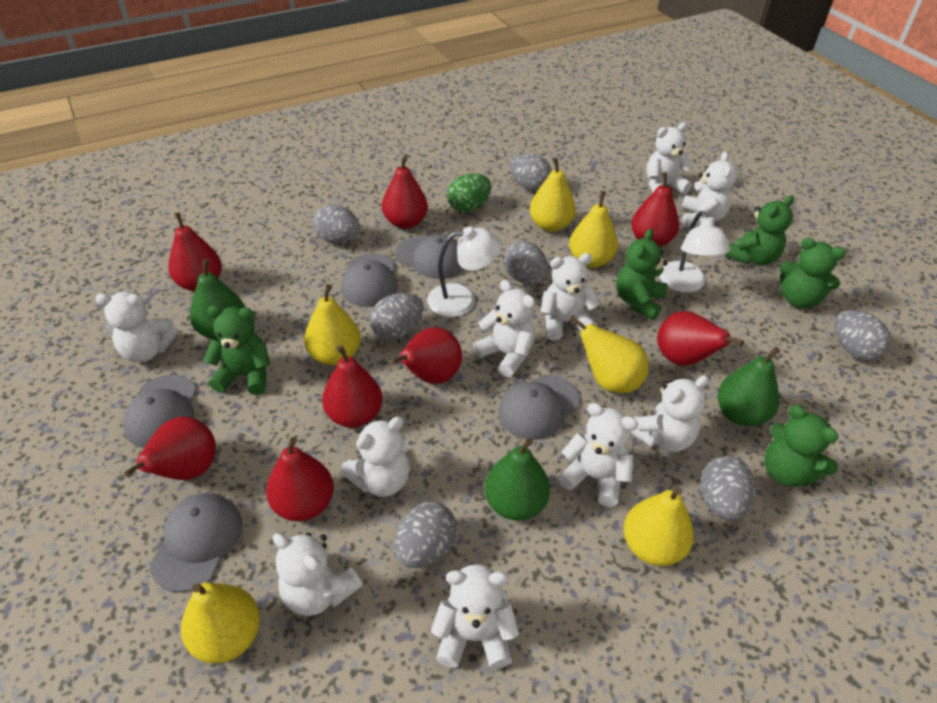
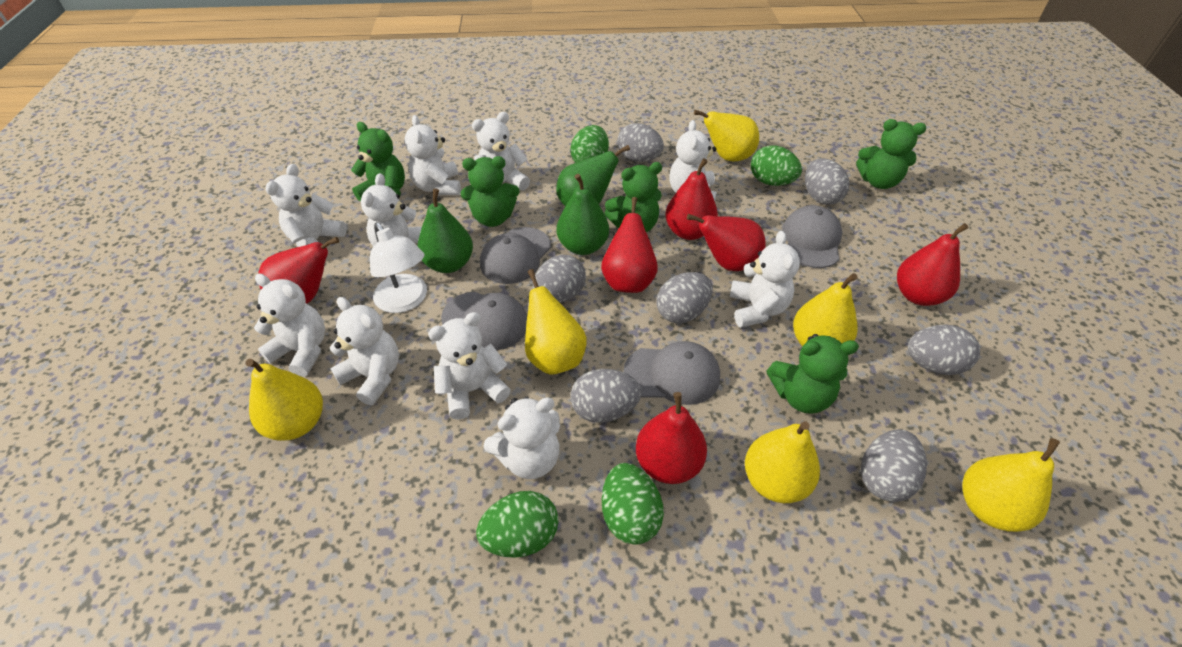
green egg: [447,173,491,212] = 1 -> [476,491,559,558] [570,125,609,163] [602,463,664,545] [751,145,802,186] = 4
grey cap: [123,374,197,448] [149,493,242,592] [341,253,398,307] [395,235,464,279] [498,375,581,440] = 5 -> [441,292,527,350] [480,227,551,284] [623,341,720,405] [782,205,842,268] = 4
red pear: [124,416,216,480] [168,212,222,291] [266,437,334,521] [322,345,383,428] [382,156,428,229] [391,327,462,384] [631,172,679,247] [657,311,744,366] = 8 -> [258,237,339,304] [601,197,658,293] [636,392,707,484] [665,158,718,240] [687,214,766,271] [897,223,968,306] = 6
white lamp: [427,226,502,317] [659,211,730,292] = 2 -> [370,223,427,313] = 1

